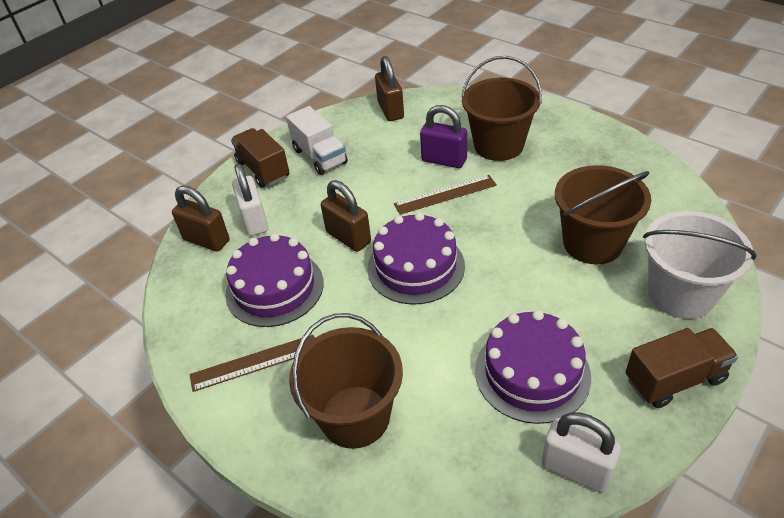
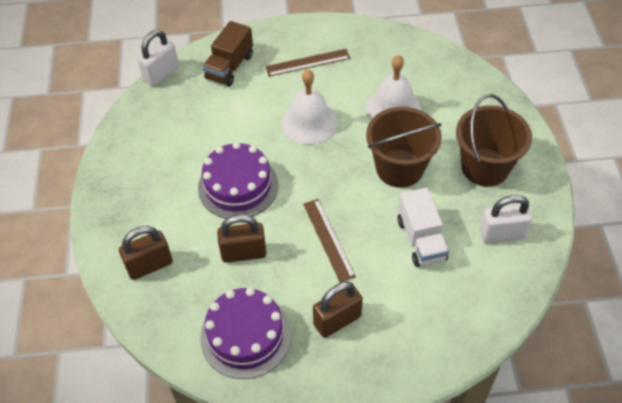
brown bucket: [289,313,403,449] [461,56,542,161] [555,165,651,265] = 3 -> [366,107,442,188] [456,94,532,186] = 2
brown truck: [231,128,289,188] [625,328,738,408] = 2 -> [203,21,253,86] = 1
purple cake: [225,233,324,327] [367,212,465,305] [475,310,591,424] = 3 -> [198,142,278,219] [200,287,291,379] = 2
purple padlock: [420,105,467,168] = 1 -> none = 0
white bell: none = 0 -> [282,69,337,144] [366,55,421,120] = 2
white bucket: [643,211,757,319] = 1 -> none = 0

